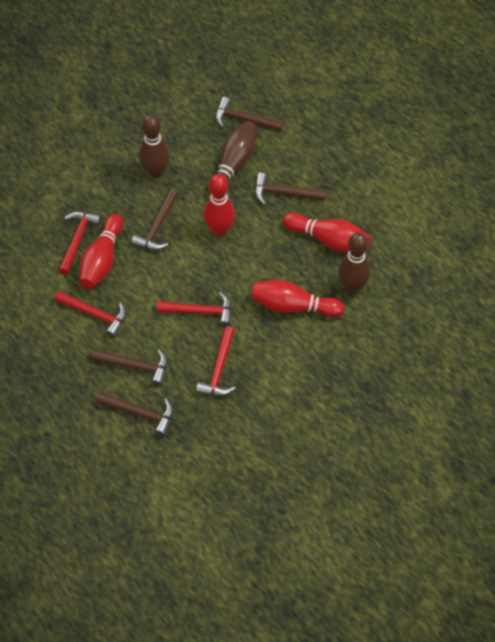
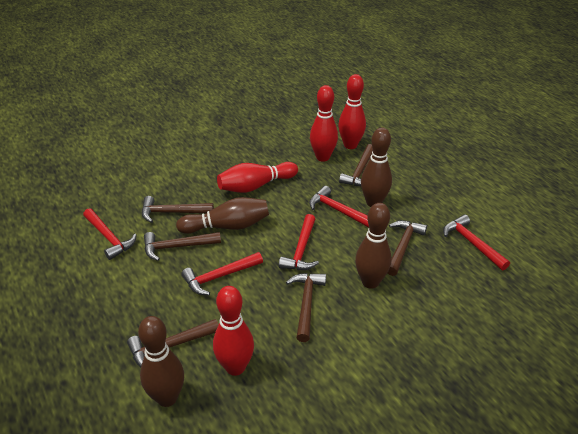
brown bowling pin: [139,114,170,178] [208,121,257,196] [338,232,371,293] = 3 -> [138,316,184,407] [176,197,269,234] [355,203,391,289] [361,127,392,207] = 4
brown hammer: [91,349,167,386] [97,392,173,436] [131,189,178,250] [215,97,284,131] [255,173,326,205] = 5 -> [127,319,218,367] [142,196,214,223] [144,232,221,261] [286,273,326,342] [339,144,373,186] [388,220,427,276] = 6
red hammer: [54,291,126,337] [58,212,102,275] [157,292,231,327] [196,326,236,396] = 4 -> [83,208,137,260] [182,252,263,295] [279,214,319,270] [309,186,369,228] [443,215,510,271] = 5

